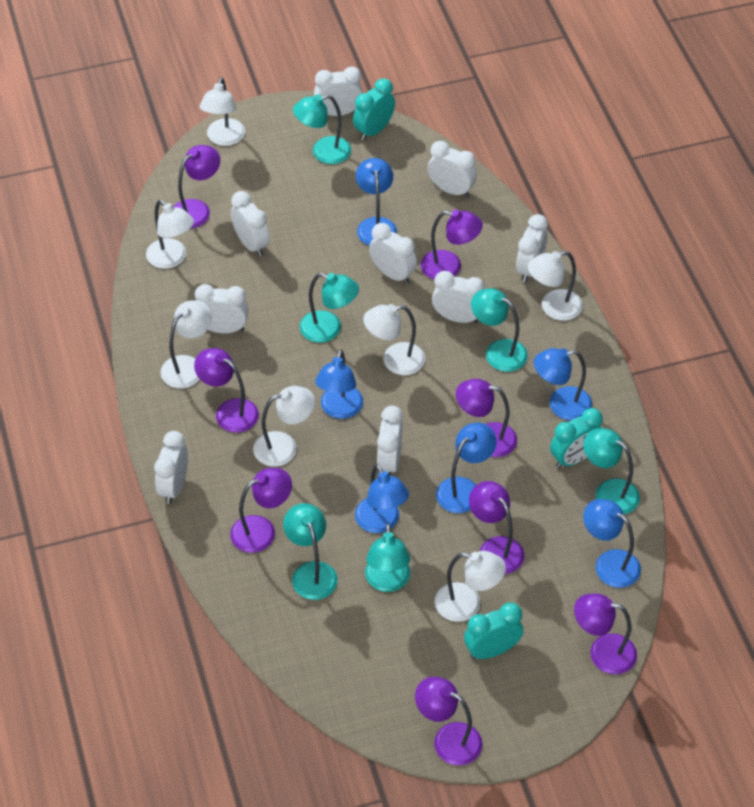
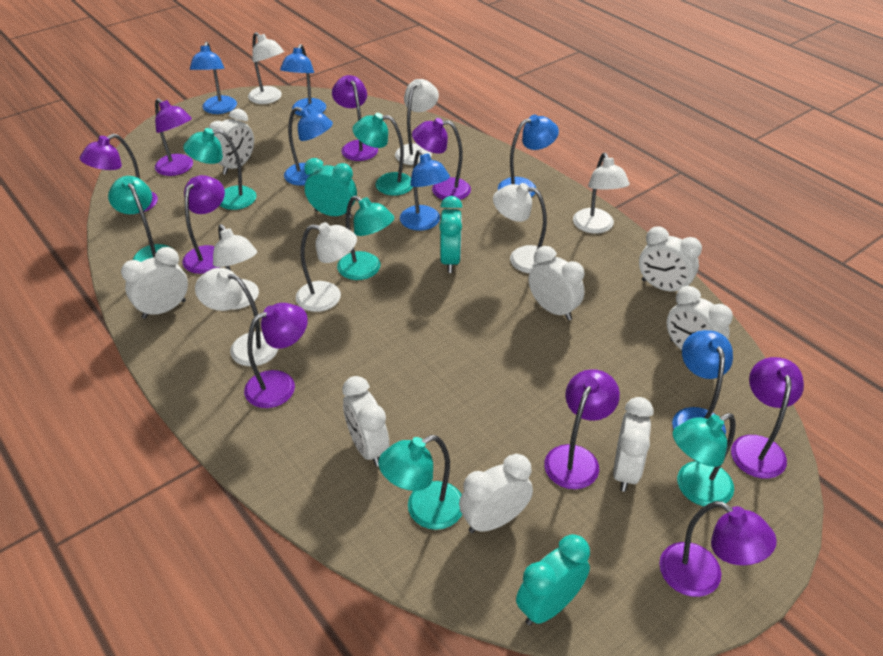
purple lamp: [173,145,220,228] [194,348,259,433] [230,468,292,553] [415,676,482,766] [421,210,483,280] [456,379,517,457] [469,481,524,574] [574,593,637,674] = 8 -> [80,134,158,212] [155,98,193,176] [182,175,225,274] [244,303,308,408] [332,75,378,161] [412,118,471,200] [544,369,620,489] [659,501,777,597] [731,357,804,479] = 9
white clock: [154,431,188,504] [195,284,249,333] [231,191,270,257] [314,66,363,116] [369,223,417,284] [377,405,403,476] [428,141,477,198] [432,271,484,323] [516,214,548,283] = 9 -> [121,247,188,319] [209,109,254,175] [342,376,389,467] [459,454,533,533] [529,246,585,321] [613,397,653,492] [639,227,702,291] [667,286,733,350] = 8

